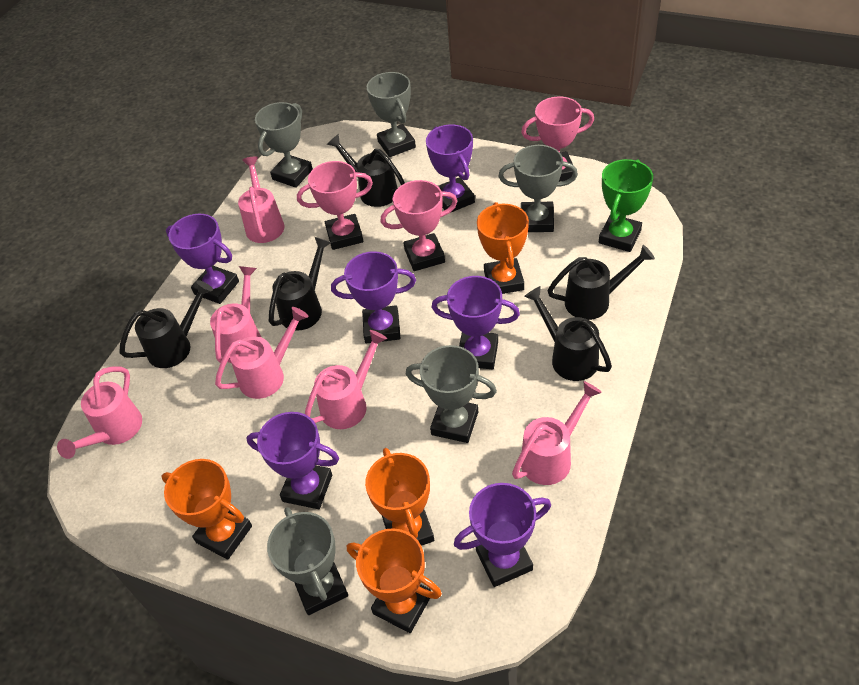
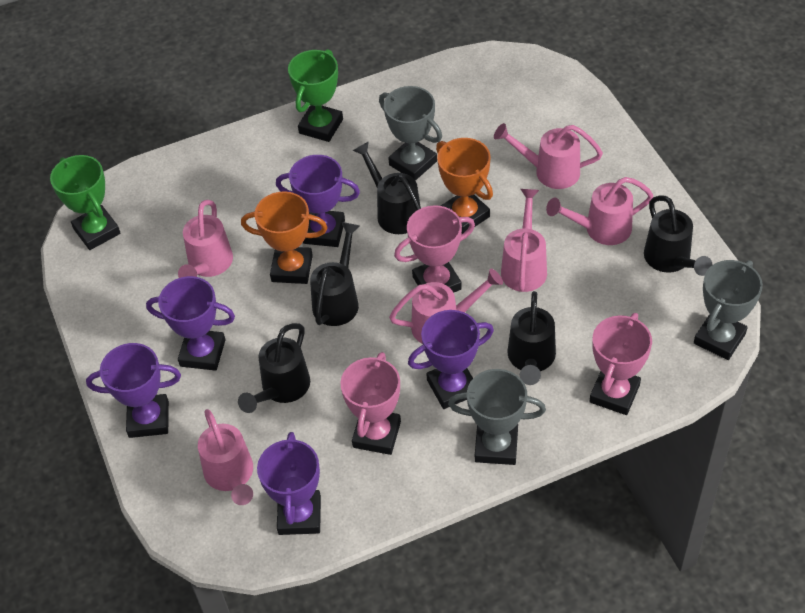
green trophy: [599,159,653,252] = 1 -> [50,155,121,250] [288,49,343,142] = 2
grey trophy: [255,102,313,188] [267,507,348,615] [367,72,416,157] [406,345,497,443] [498,145,578,232] = 5 -> [379,86,442,181] [448,369,546,465] [694,260,763,360] = 3
orange trophy: [162,459,252,560] [347,528,442,633] [365,448,434,546] [477,202,529,294] = 4 -> [241,191,328,284] [436,138,493,234] = 2
purple trophy: [166,214,239,304] [246,412,339,509] [331,251,416,343] [426,124,475,213] [431,276,520,370] [454,483,551,587] = 6 -> [86,343,181,438] [146,276,235,371] [257,432,321,535] [276,155,360,247] [408,310,494,409] = 5

